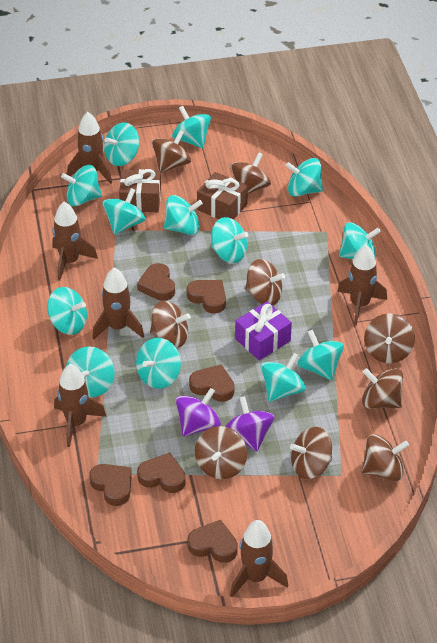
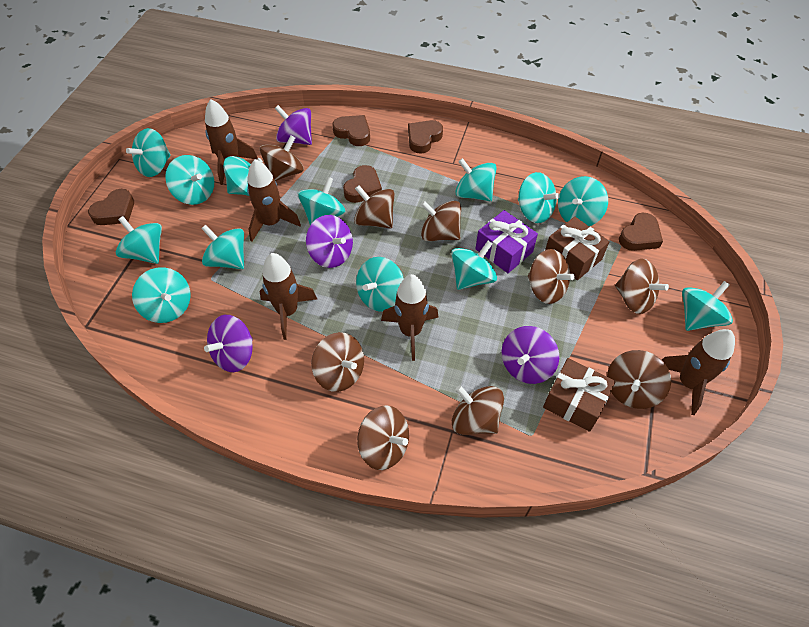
brown heart: [89,464,132,506] [137,263,175,301] [137,452,186,493] [187,280,226,314] [187,520,238,563] [189,364,234,402] = 6 -> [88,189,134,225] [332,115,370,146] [343,165,382,203] [408,120,443,153] [619,213,663,251] = 5
brown rocket: [52,202,98,281] [54,364,107,447] [67,112,112,184] [92,268,144,340] [230,520,288,597] [337,245,387,326] = 6 -> [205,99,258,185] [247,159,301,242] [260,253,317,340] [381,274,439,361] [662,329,735,415] = 5
purple spinning top: [176,388,221,436] [225,396,275,452] = 2 -> [204,315,253,372] [275,105,312,145] [306,215,353,268] [501,326,559,384] = 4

